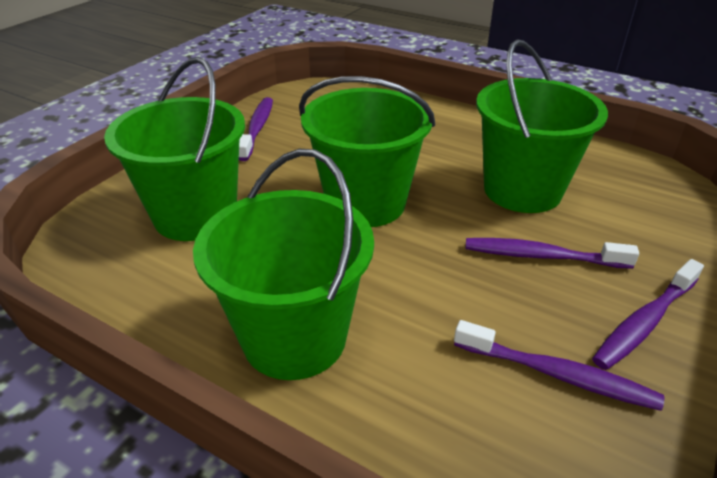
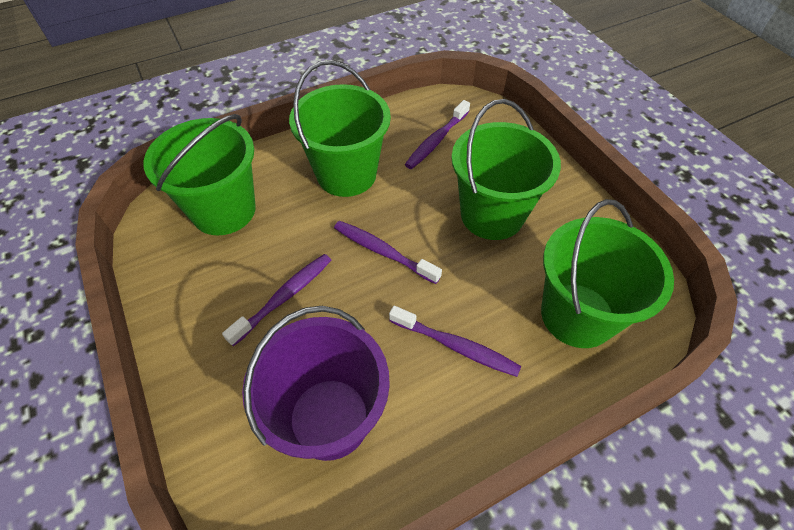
purple bucket: none = 0 -> [242,306,390,461] = 1

